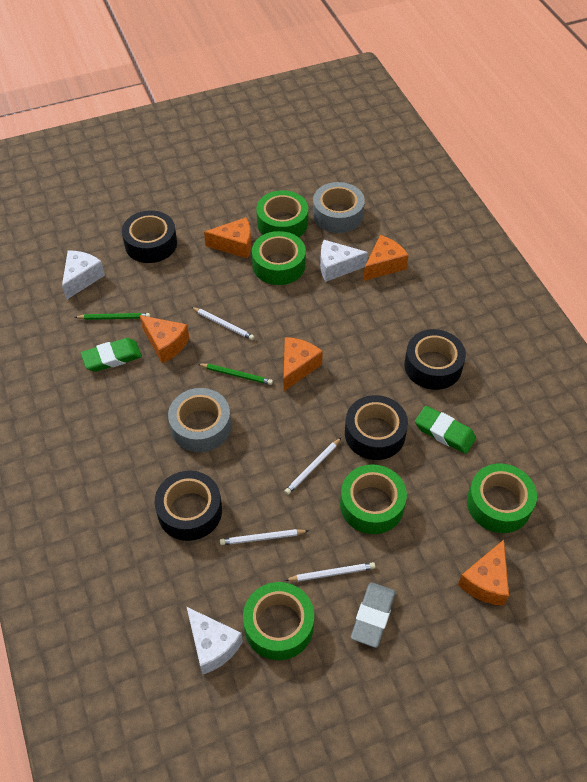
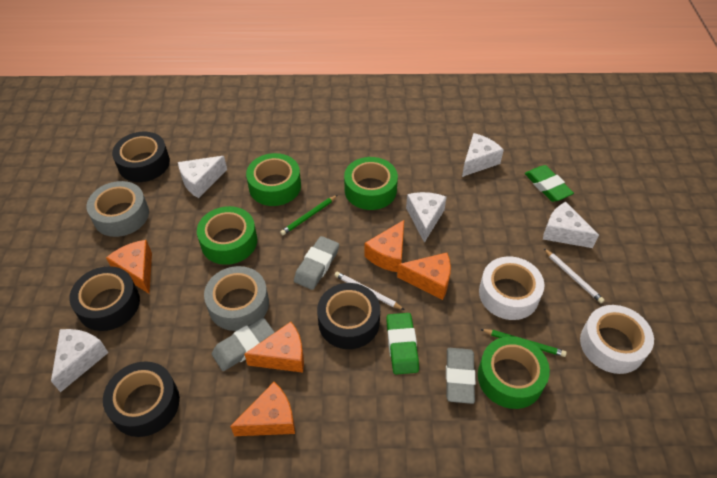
green tape: [243,582,314,660] [252,231,306,285] [256,190,308,237] [340,464,407,534] [467,464,537,533] = 5 -> [197,206,257,265] [246,153,301,206] [344,157,398,210] [478,336,550,409] = 4
grey eraser: [351,582,396,648] = 1 -> [212,318,275,371] [294,236,339,290] [446,348,476,404] = 3
white cheese: [62,250,105,300] [187,607,243,674] [320,240,368,282] = 3 -> [51,329,109,392] [178,156,227,198] [406,192,446,243] [462,133,504,177] [543,202,599,248] = 5
white pencil: [191,307,255,340] [220,529,308,545] [284,437,342,495] [285,562,375,581] = 4 -> [335,272,404,310] [544,249,604,303] = 2
white tape: none = 0 -> [479,256,544,320] [580,305,654,374] = 2

